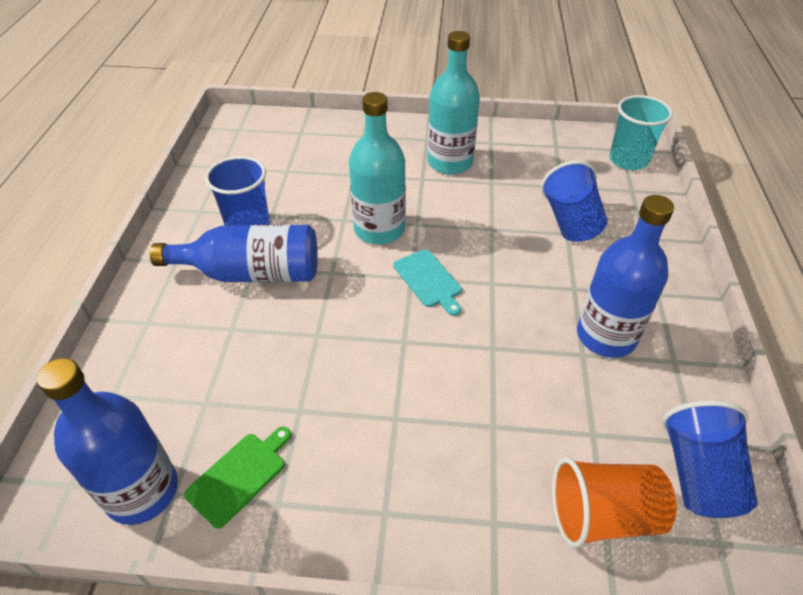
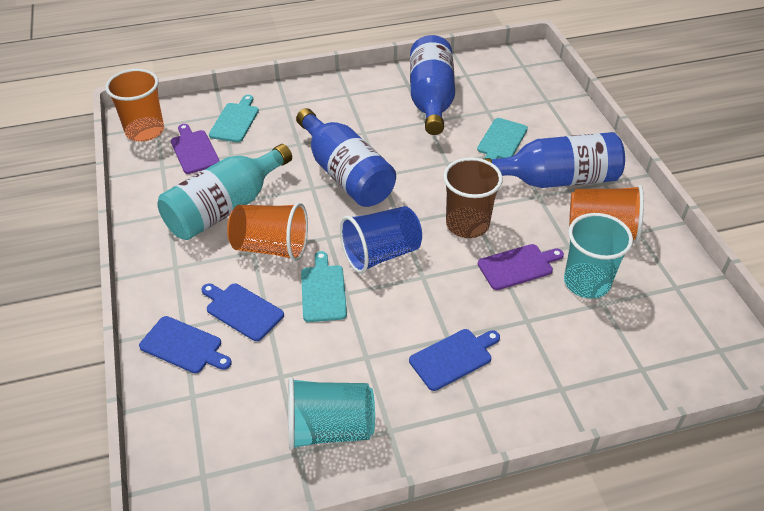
blue cup: [205,156,270,226] [541,161,607,242] [662,401,758,518] = 3 -> [340,206,422,274] = 1
blue cutting board: none = 0 -> [139,316,232,373] [201,283,284,341] [409,329,500,391] = 3
brown cup: none = 0 -> [443,157,503,238] = 1
green cutting board: [184,427,291,528] = 1 -> none = 0
orange cup: [552,457,677,548] = 1 -> [105,69,164,141] [227,202,308,261] [569,185,644,243] = 3
purple cutting board: none = 0 -> [171,124,220,174] [478,244,564,290] = 2
turquoise bottle: [349,92,406,244] [428,31,480,175] = 2 -> [157,144,292,240] = 1
turquoise cup: [609,95,673,170] = 1 -> [288,377,375,451] [564,213,633,299] = 2
turquoise cutting board: [393,249,462,316] = 1 -> [209,95,259,142] [301,251,347,322] [477,118,528,159] = 3

